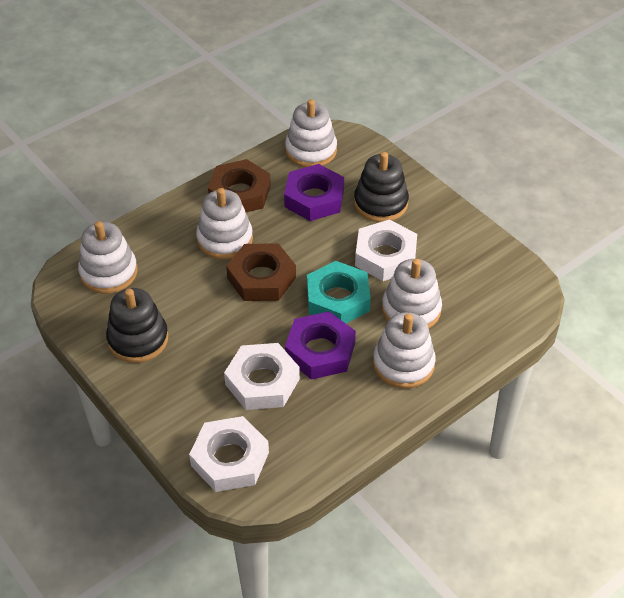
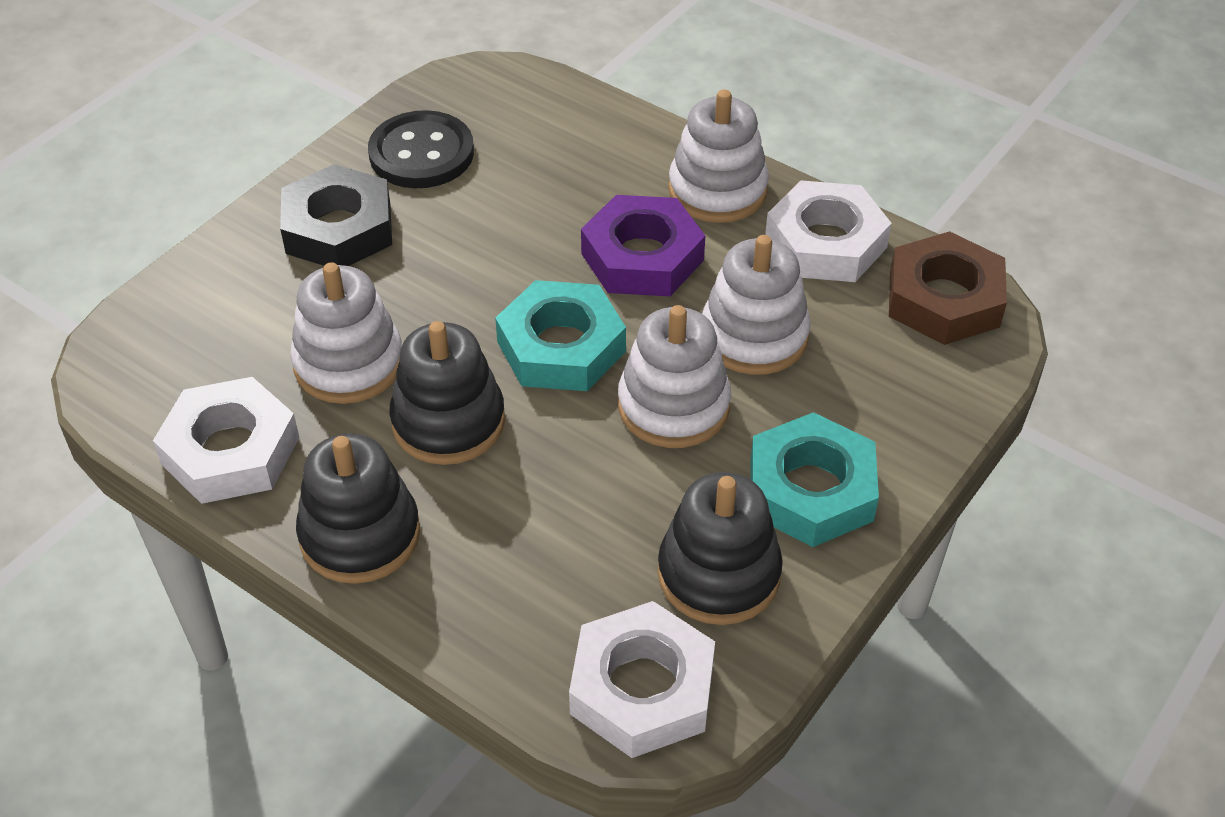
black button: none = 0 -> [368,110,474,188] = 1
black nut: none = 0 -> [280,164,392,266] = 1
black stacking toy: [106,288,168,363] [354,152,409,222] = 2 -> [296,433,420,584] [389,321,505,465] [658,472,783,625] = 3
brown nut: [208,159,271,212] [226,243,296,301] = 2 -> [889,231,1007,345] = 1
purple nut: [284,164,344,221] [285,311,356,380] = 2 -> [581,195,705,296] = 1
turquoise nut: [307,261,371,323] = 1 -> [495,280,626,391] [750,412,879,547] = 2
white stacking toy: [78,221,138,294] [196,188,253,260] [285,99,337,167] [373,312,436,389] [382,259,442,328] = 5 -> [290,262,402,404] [618,305,731,448] [668,90,769,223] [702,235,811,375] = 4

